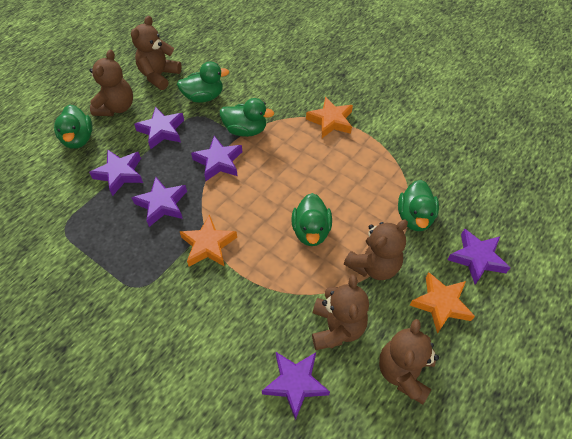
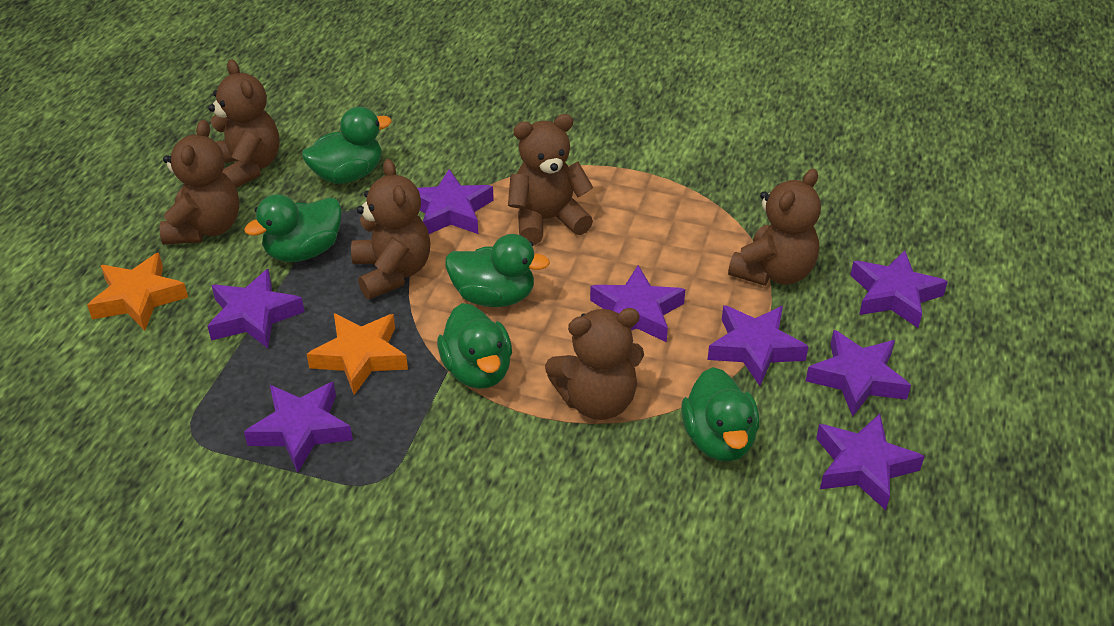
brown teddy bear: [90,50,133,116] [131,16,182,90] [312,274,369,350] [344,220,408,280] [379,319,439,405] = 5 -> [160,120,239,244] [208,59,279,188] [351,159,430,299] [508,114,594,245] [545,308,644,420] [728,169,821,286] = 6
orange star: [180,214,237,267] [306,97,353,138] [410,272,475,334] = 3 -> [87,253,188,331] [307,313,408,395] = 2
purple star: [89,150,143,196] [132,177,187,227] [134,106,184,149] [191,136,243,181] [262,352,330,420] [447,228,510,285] = 6 -> [207,269,305,348] [244,382,353,473] [417,169,494,234] [590,265,685,342] [707,305,809,386] [806,330,911,417] [816,414,925,510] [850,250,948,328] = 8

